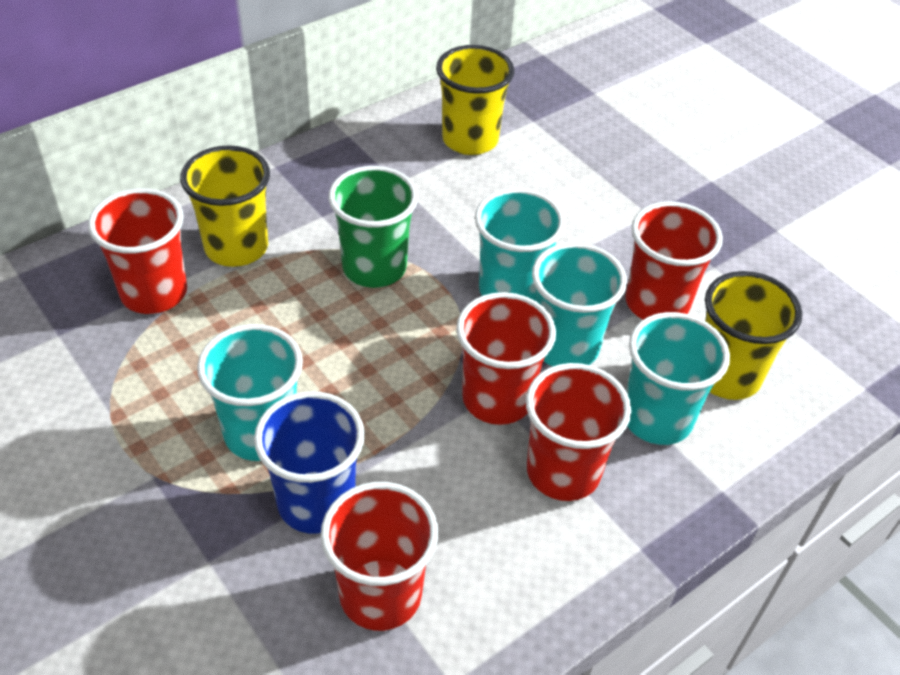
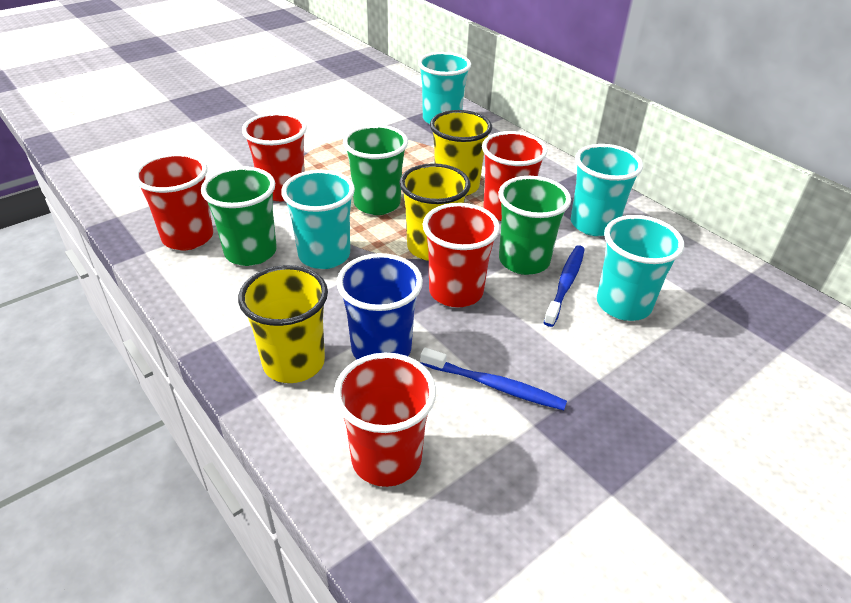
blue toothbrush: none = 0 -> [420,348,567,410] [544,245,585,327] = 2
green cup: [329,166,418,288] = 1 -> [201,166,277,266] [343,125,408,215] [498,176,571,275] = 3

